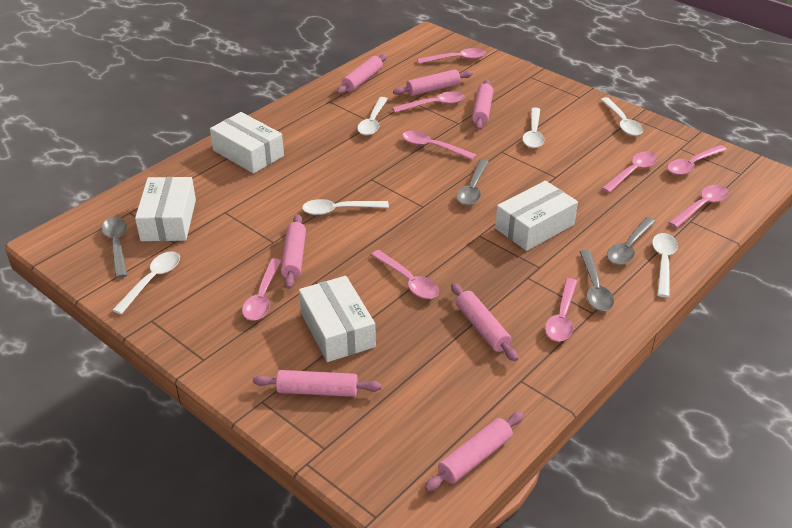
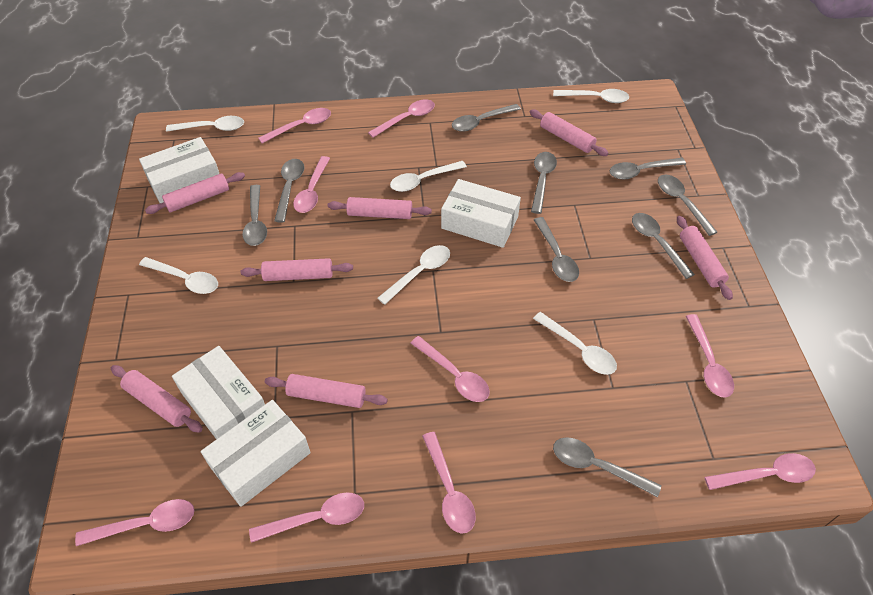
grey spoon: [102,217,127,278] [456,159,489,205] [580,250,614,311] [607,217,656,265] = 4 -> [242,185,267,246] [274,159,304,223] [452,104,521,132] [531,152,557,214] [534,217,579,282] [553,437,661,497] [610,158,686,179] [632,213,695,279] [658,174,717,236] = 9

